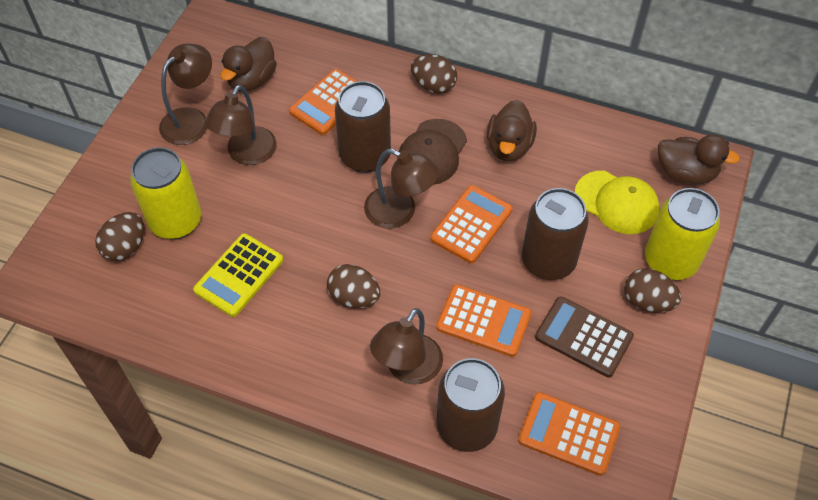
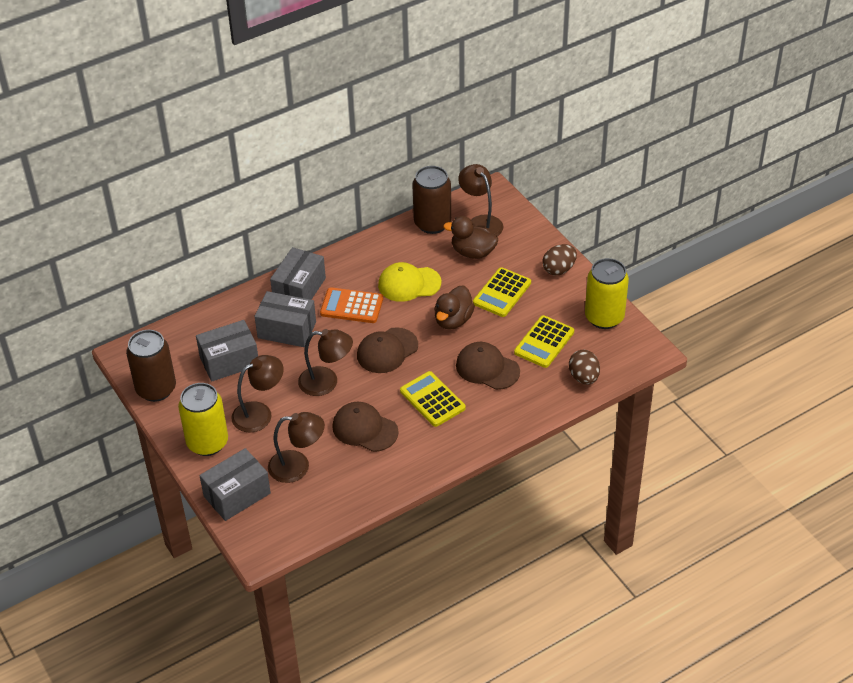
brown calculator: [535,296,634,377] = 1 -> none = 0
brown can: [335,81,391,173] [437,358,505,452] [522,188,589,280] = 3 -> [126,330,176,402] [413,166,451,234] = 2
brown cap: [397,119,467,185] = 1 -> [332,402,398,452] [357,327,418,373] [456,342,520,390] = 3
brown duck: [220,37,277,91] [487,100,537,161] [658,134,740,184] = 3 -> [434,286,475,330] [443,216,498,259] = 2
brown egg: [95,212,145,261] [327,264,380,308] [411,54,457,94] [624,268,681,313] = 4 -> [542,244,577,276] [569,350,600,385] = 2
grey box: none = 0 -> [196,320,258,382] [199,448,271,521] [254,291,316,347] [270,247,326,300] = 4
orange calculator: [289,69,358,135] [430,185,513,263] [436,284,532,357] [518,392,620,476] = 4 -> [320,287,383,323] = 1
yellow calculator: [193,233,283,317] = 1 -> [400,371,466,427] [473,267,531,317] [514,315,574,368] = 3

